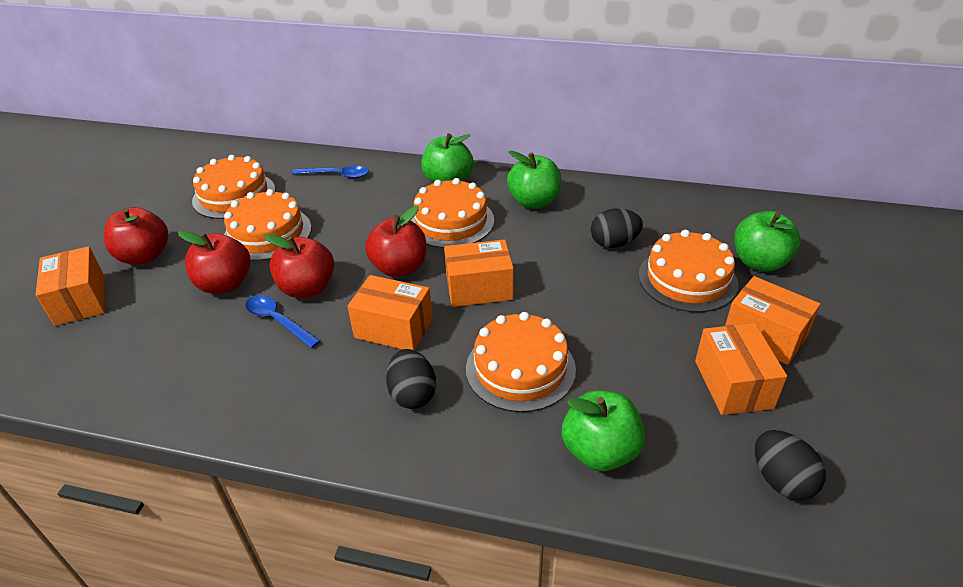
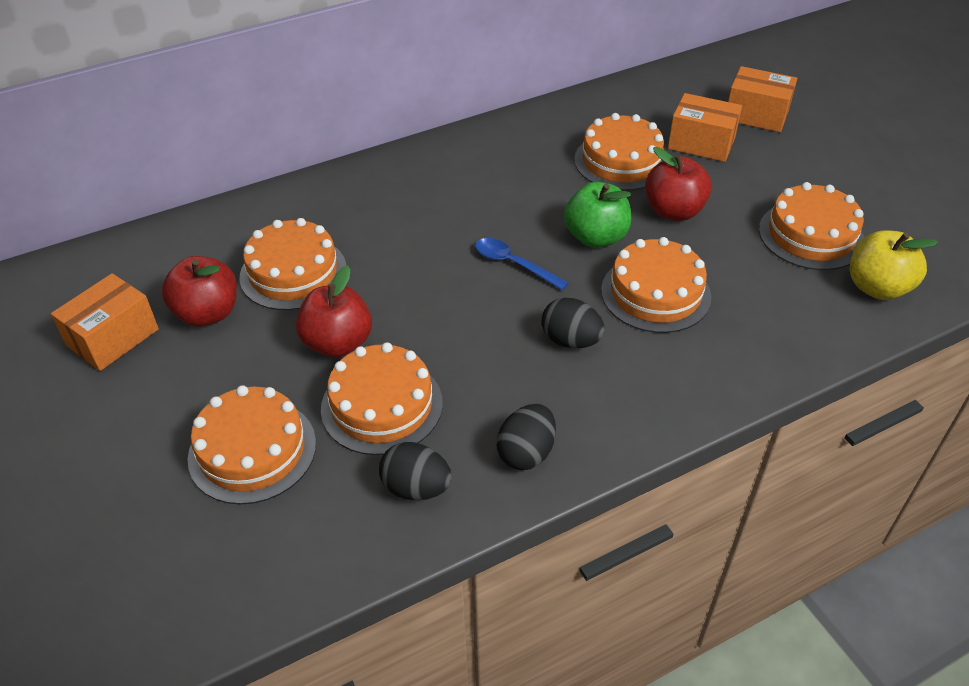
blue spoon: [245,295,320,348] [292,165,369,178] = 2 -> [475,238,569,290] = 1
green apple: [421,134,473,183] [507,151,561,209] [562,390,645,471] [734,211,801,272] = 4 -> [564,182,631,248] = 1
orange box: [36,246,105,326] [347,275,433,350] [444,239,514,307] [695,323,787,415] [725,276,820,365] = 5 -> [51,273,159,371] [668,93,742,162] [728,66,797,132] = 3
orange cake: [192,155,275,219] [224,189,312,261] [410,178,494,248] [466,312,576,412] [638,230,738,312] = 5 -> [188,385,316,505] [240,218,346,310] [321,342,443,455] [574,113,664,191] [601,237,712,333] [759,182,864,270] = 6
red apple: [104,207,168,264] [178,231,251,294] [265,234,334,298] [365,206,426,277] = 4 -> [162,256,237,327] [296,266,372,358] [645,147,712,221] = 3
yellow apple: none = 0 -> [850,230,938,300] = 1

